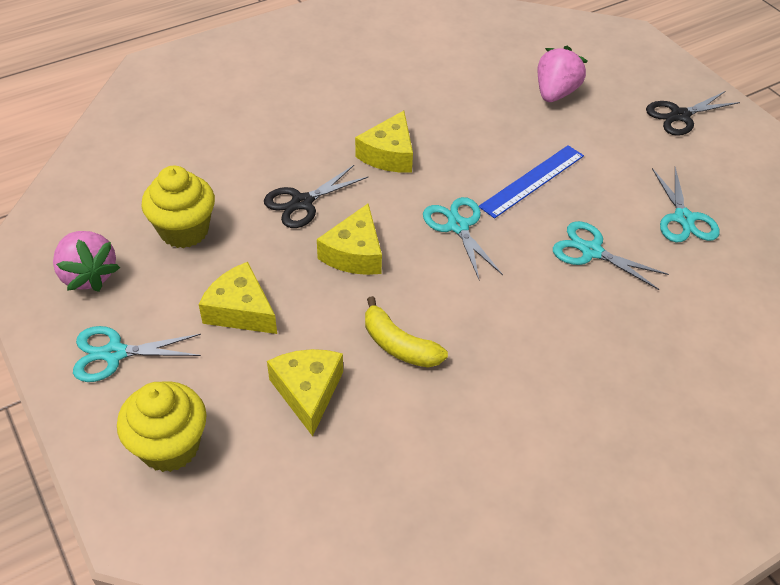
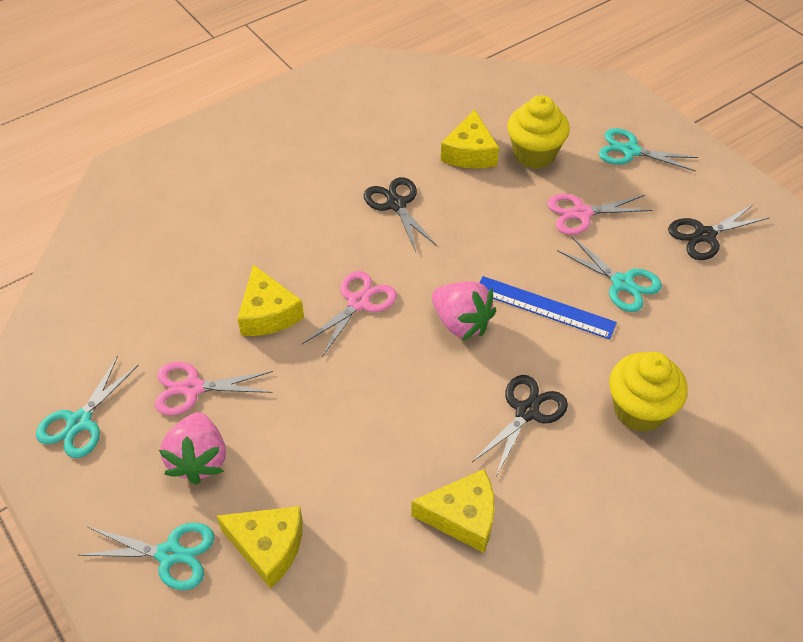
black scissors: [264,165,368,228] [646,91,740,136] = 2 -> [364,177,438,252] [472,375,568,476] [668,204,770,260] = 3
pink scissors: none = 0 -> [155,361,273,416] [302,271,397,357] [547,194,652,235] = 3
yellow banana: [365,296,448,367] = 1 -> none = 0

